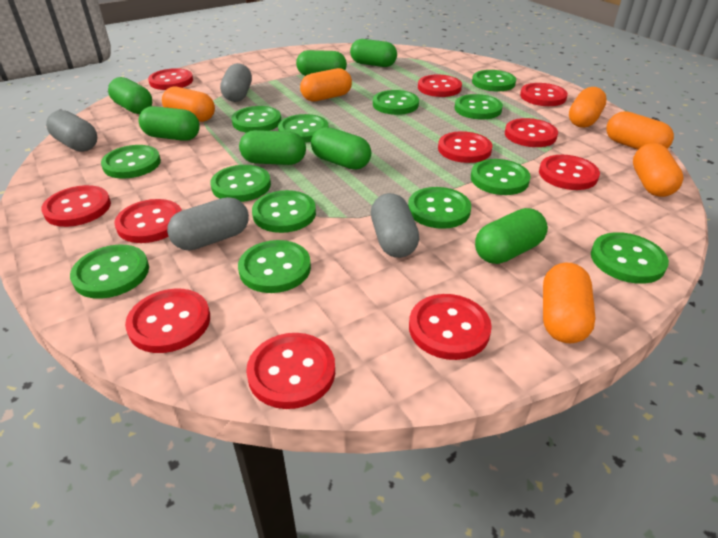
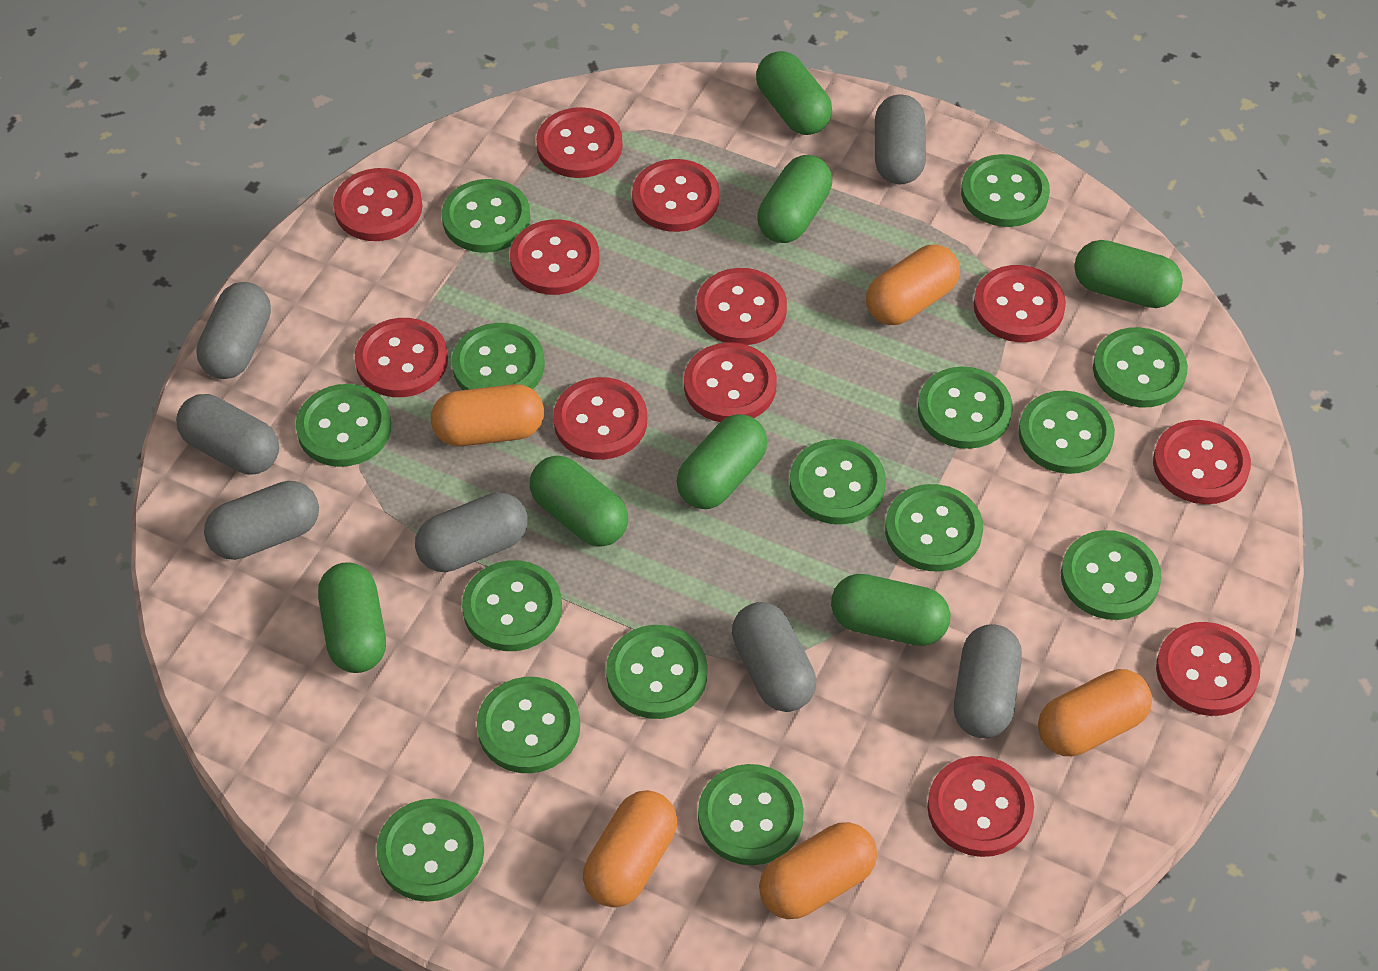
green button: [70,245,149,299] [101,145,161,179] [210,165,271,202] [231,106,281,133] [238,240,311,293] [252,190,316,233] [278,114,329,143] [373,90,419,115] [408,187,471,229] [455,94,503,119] [471,159,531,195] [472,70,516,91] [591,232,669,284] = 13 -> [296,384,391,467] [376,798,484,902] [442,179,530,253] [452,323,545,390] [462,560,562,651] [477,677,580,773] [606,625,708,719] [698,764,804,865] [790,439,886,524] [885,484,983,572] [918,367,1012,449] [961,154,1050,227] [1018,390,1115,474] [1061,530,1162,620] [1093,327,1188,408] = 15
grey capsule: [46,110,97,152] [167,197,249,251] [220,63,252,102] [371,193,419,258] = 4 -> [176,394,279,475] [196,282,271,379] [204,481,319,560] [415,492,528,572] [732,602,816,712] [875,94,926,185] [954,624,1022,738] = 7
orange capsule: [162,87,215,122] [300,68,352,102] [543,263,595,343] [569,87,607,128] [606,111,674,149] [633,143,683,197] = 6 -> [431,384,544,446] [583,790,677,907] [759,822,877,919] [866,244,960,325] [1038,669,1152,756] = 5
red button: [41,185,111,227] [115,199,182,243] [125,289,210,353] [148,68,193,90] [246,333,335,409] [409,294,492,360] [418,75,462,97] [438,131,492,163] [505,118,558,147] [520,83,568,106] [539,155,600,190] = 11 -> [333,168,422,241] [354,318,448,397] [510,219,599,295] [536,107,623,178] [553,377,647,460] [632,159,720,232] [684,342,777,422] [696,268,787,345] [927,756,1034,857] [974,265,1066,342] [1153,420,1251,504] [1156,622,1260,716] = 12

